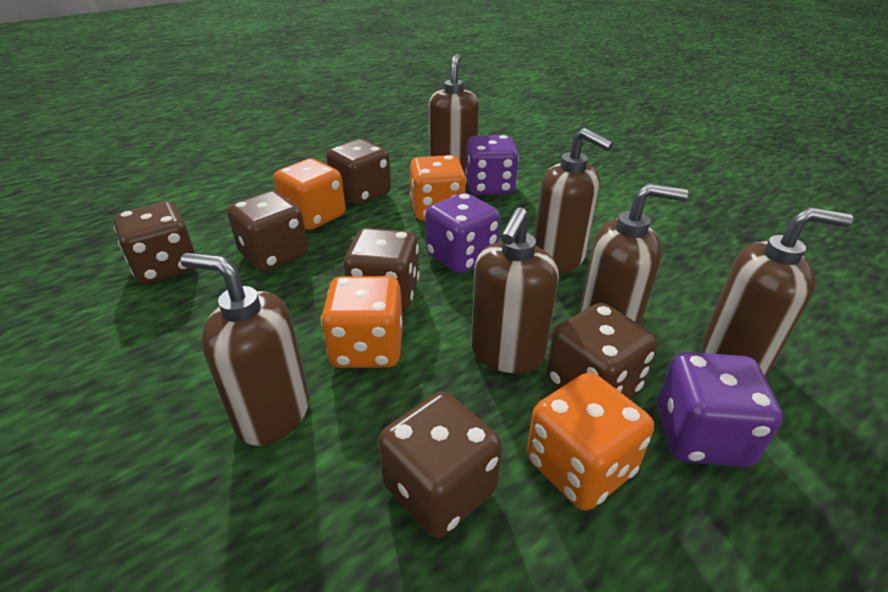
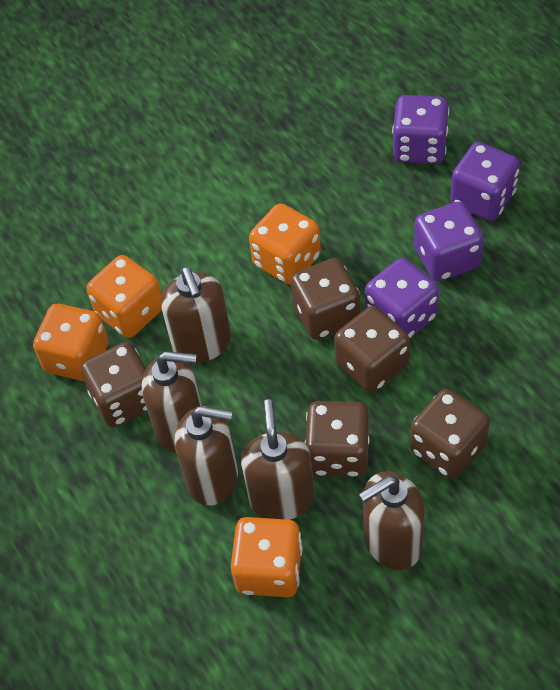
brown dice: [113,202,196,284] [227,191,308,271] [326,139,391,205] [344,228,420,311] [378,392,502,538] [547,303,657,398] = 6 -> [80,342,147,427] [290,258,360,340] [305,401,369,477] [334,306,410,393] [410,389,490,479] = 5
brown soap dispenser: [181,253,310,446] [429,54,479,174] [471,207,559,373] [534,128,614,273] [579,183,688,325] [703,207,853,377] = 6 -> [142,351,202,453] [161,266,231,363] [175,406,238,506] [241,399,314,520] [359,471,425,570] = 5
purple dice: [425,193,501,274] [465,135,519,195] [658,352,783,467] = 3 -> [365,258,439,338] [392,95,449,164] [414,202,484,281] [450,142,520,221] = 4

